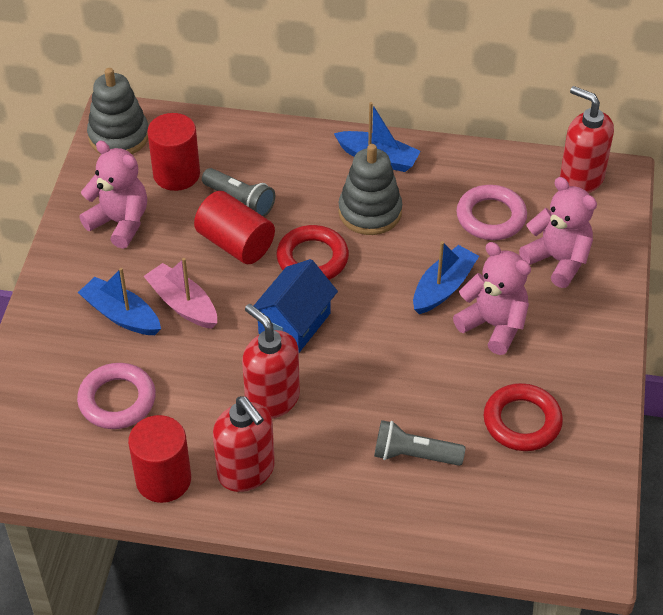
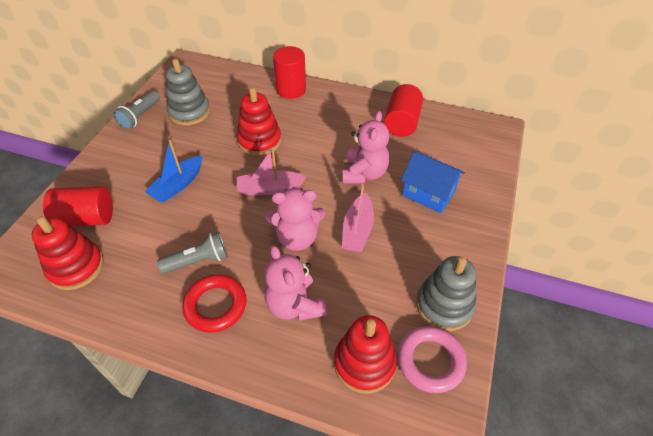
blue boat: [78,268,161,335] [334,102,421,172] [413,241,479,314] = 3 -> [145,140,203,203] = 1
pink boat: [144,258,217,329] = 1 -> [237,147,306,195] [342,184,374,252] = 2
pink ring: [77,363,156,429] [456,185,527,240] = 2 -> [398,326,467,393] = 1
red ring: [277,225,349,280] [484,383,563,451] = 2 -> [182,274,247,332] = 1
red soap dispenser: [213,396,275,492] [242,304,300,419] [560,86,614,193] = 3 -> none = 0
red stacking toy: none = 0 -> [31,216,104,290] [237,87,281,156] [334,315,397,394] = 3

